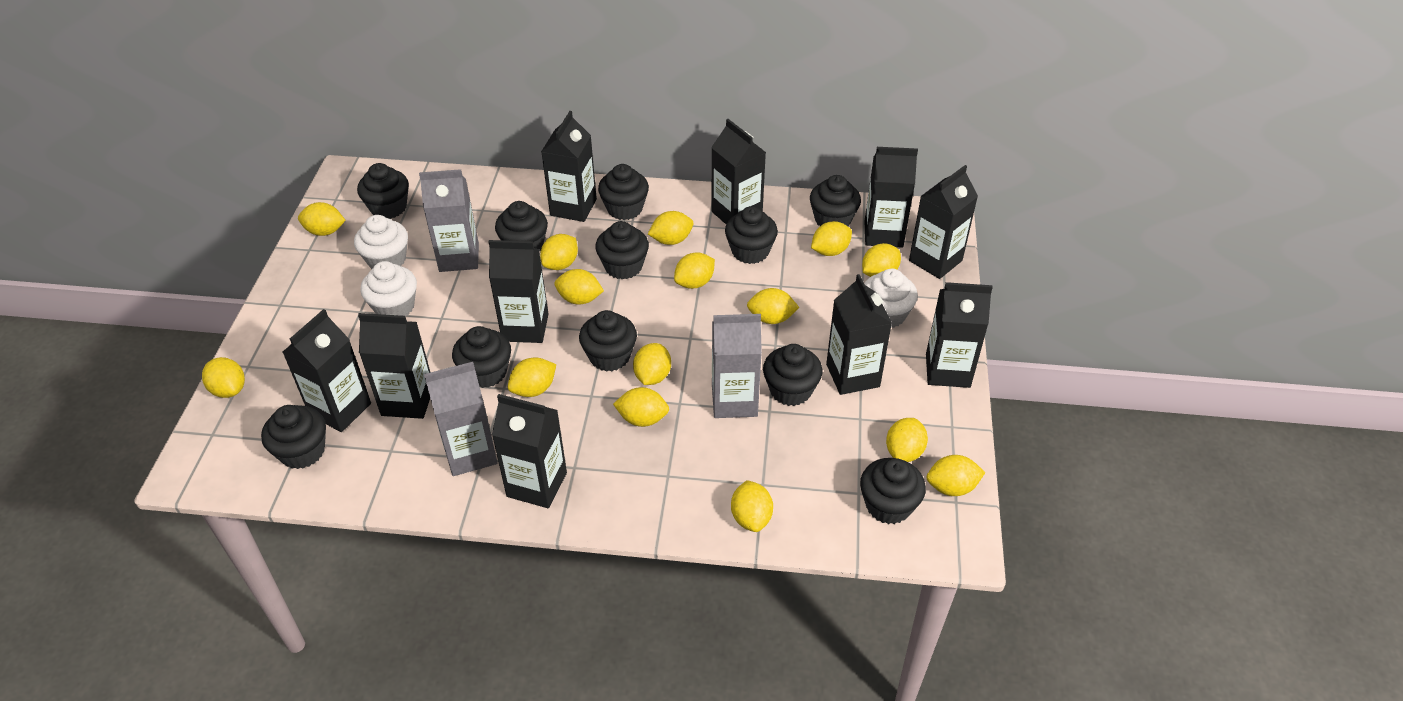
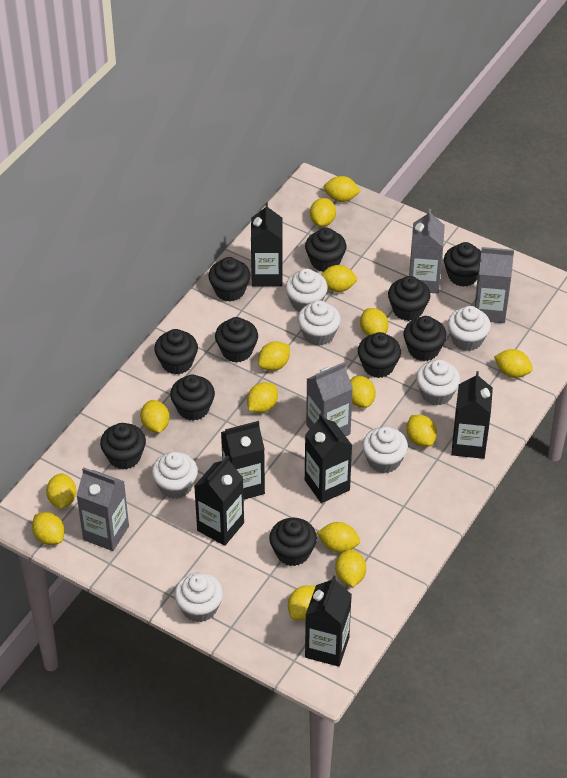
black carton: [283,309,371,432] [358,313,430,419] [489,240,549,343] [492,394,567,508] [541,111,597,222] [711,119,766,224] [826,274,892,395] [865,147,918,247] [909,165,978,279] [926,282,993,388] = 10 -> [194,455,244,546] [221,421,265,500] [251,203,283,286] [305,414,352,503] [305,575,352,667] [451,371,493,459] = 6
grey carton: [419,169,479,272] [424,362,497,476] [712,314,762,418] = 3 -> [76,467,129,551] [306,362,353,436] [409,209,445,294] [475,247,514,323] = 4
white cupcake: [354,215,408,269] [360,261,417,317] [864,269,918,328] = 3 -> [152,452,198,499] [174,573,223,622] [285,269,328,312] [298,300,341,346] [362,426,408,473] [416,359,460,405] [447,306,491,351] = 7

